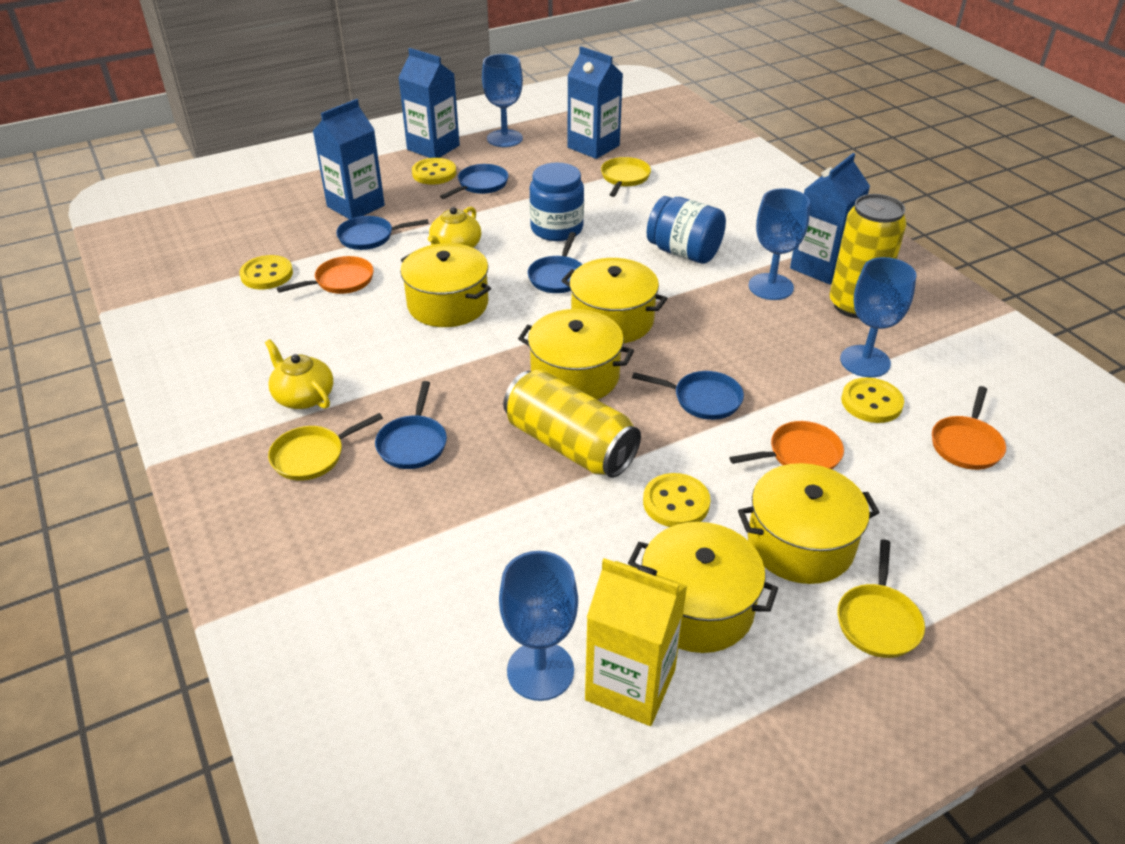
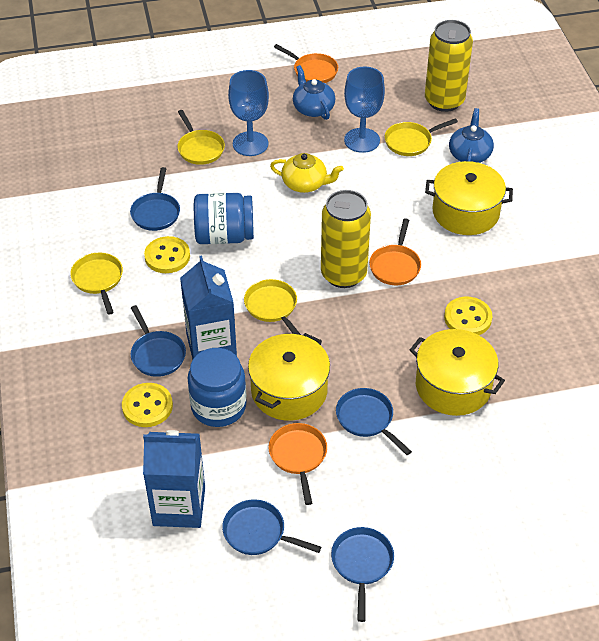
blue carton: [313,99,385,219] [398,48,460,158] [567,46,623,159] [790,153,870,284] = 4 -> [143,430,205,528] [180,256,237,359] = 2
blue goblet: [482,54,523,147] [499,551,578,701] [748,188,810,300] [840,257,917,377] = 4 -> [228,70,269,156] [344,66,385,153] = 2
blue teapot: none = 0 -> [293,65,335,120] [449,108,494,163] = 2
yellow button: [239,255,293,290] [412,158,456,185] [643,473,710,527] [841,377,904,423] = 4 -> [122,383,173,427] [144,236,190,273] [444,297,492,335] = 3
yellow carton: [585,558,687,726] = 1 -> none = 0
yellow pan: [268,413,383,481] [601,157,651,197] [837,539,925,658] = 3 -> [70,253,123,315] [177,110,225,165] [244,279,301,335] [385,118,458,156] = 4
yellow pot: [400,243,491,327] [518,309,634,400] [561,258,668,343] [628,522,778,653] [738,463,880,584] = 5 -> [248,333,330,421] [410,329,505,416] [425,161,513,235] = 3
yellow teapot: [265,340,333,409] [428,207,481,248] = 2 -> [270,153,344,193] = 1

